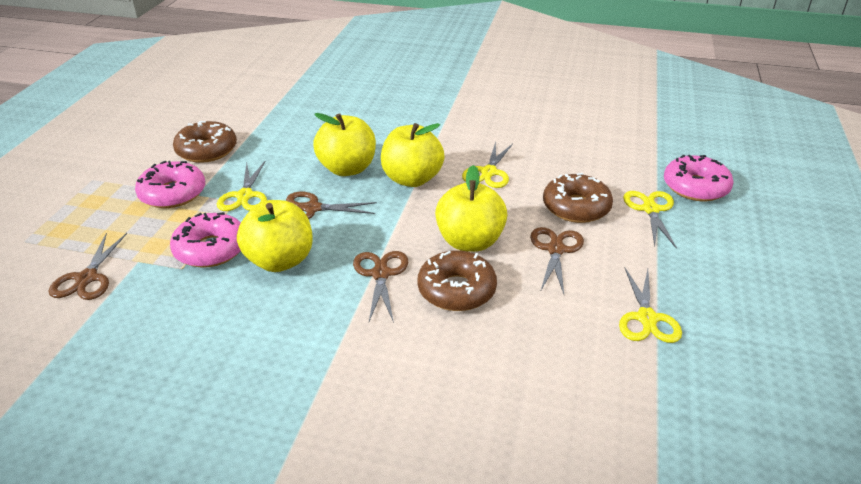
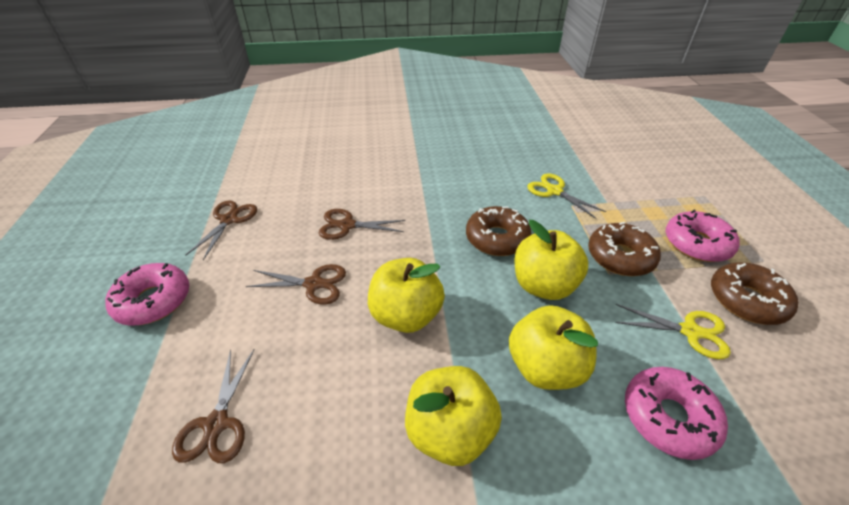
yellow scissors: [217,161,267,211] [462,141,513,188] [619,268,682,343] [623,191,677,249] = 4 -> [527,173,606,219] [615,304,731,359] = 2

